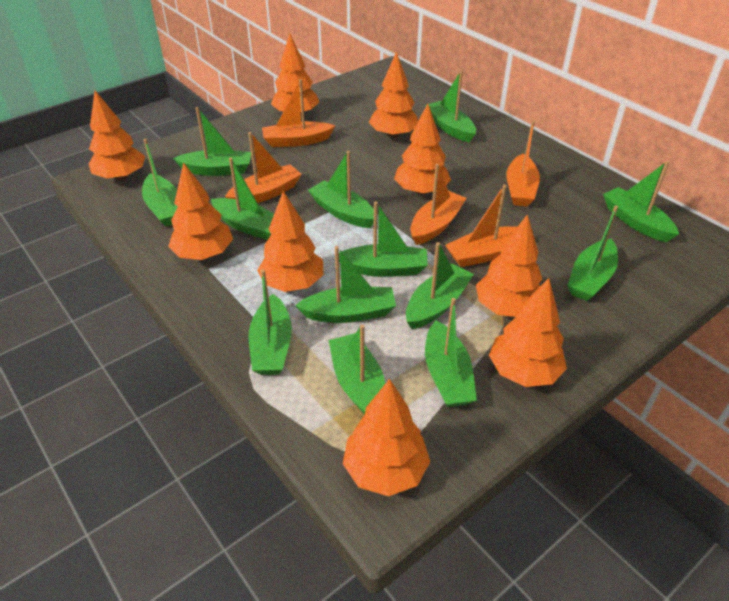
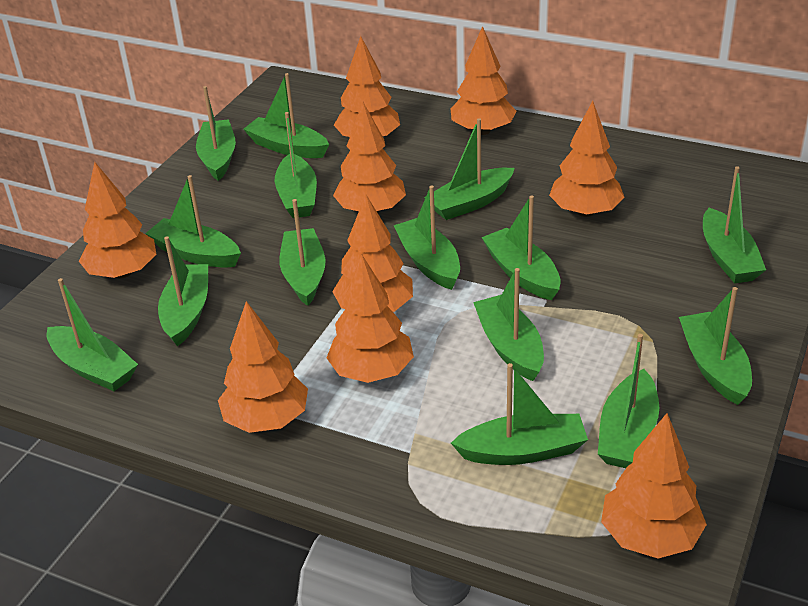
green boat: [142,139,177,227] [173,107,251,176] [211,157,274,240] [248,269,292,375] [295,246,396,323] [308,151,374,228] [329,325,385,415] [339,202,428,277] [406,242,474,329] [425,71,476,143] [425,298,477,407] [568,206,618,301] [603,161,679,242] = 13 -> [47,278,138,391] [145,175,241,268] [158,236,208,346] [196,86,236,181] [243,73,329,158] [275,112,317,218] [279,199,326,306] [394,186,460,290] [424,118,515,220] [451,363,588,465] [473,268,544,381] [482,195,561,300] [598,334,659,468] [679,287,752,405] [703,166,766,283] = 15
orange boat: [225,132,302,203] [262,79,335,147] [410,164,467,245] [445,185,517,267] [506,120,540,207] = 5 -> none = 0

